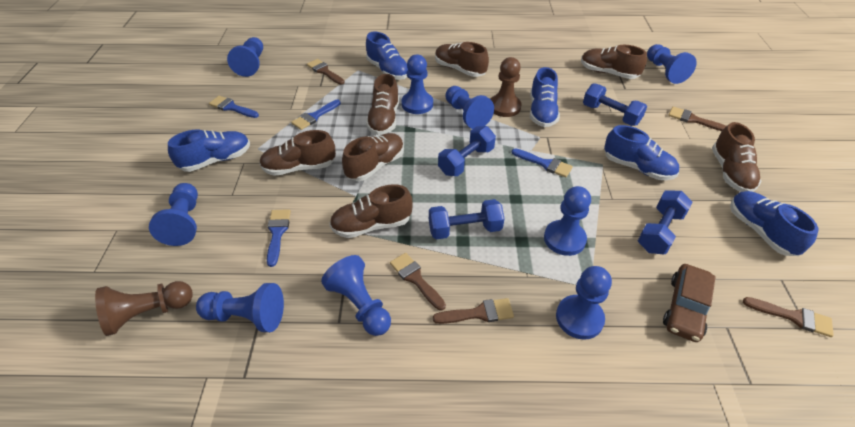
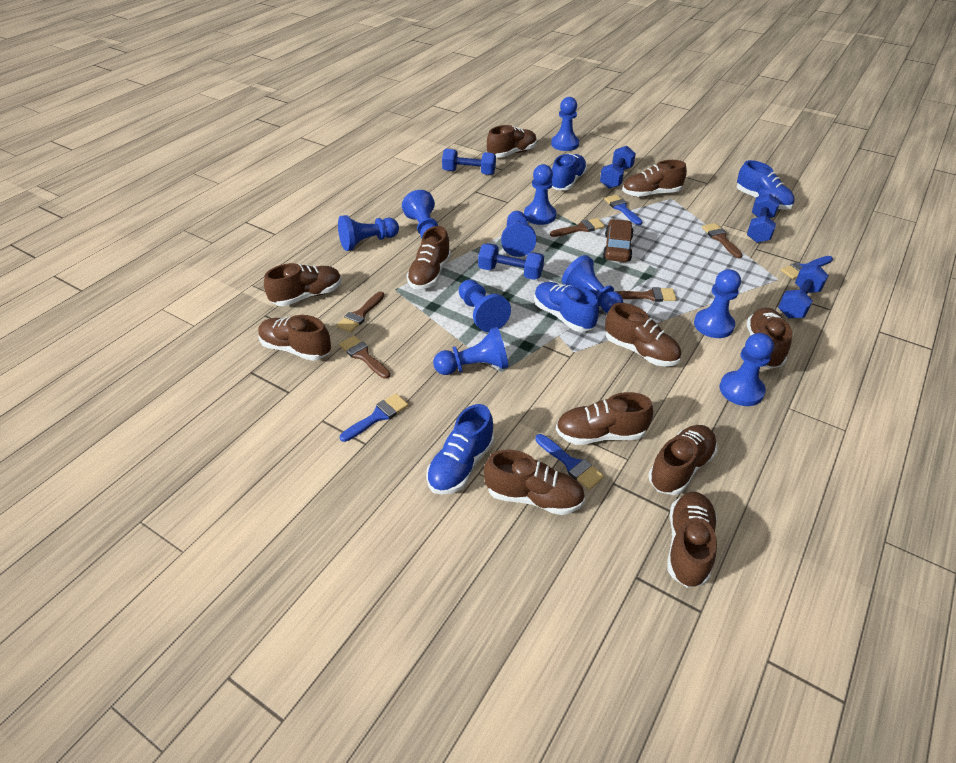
blue dumbbell: [429,199,505,239] [438,126,496,176] [583,83,647,126] [638,191,693,254] = 4 -> [442,149,496,175] [478,243,544,280] [600,146,636,189] [747,193,780,243] [778,265,829,318] = 5
blue pawn: [149,183,198,246] [196,283,284,332] [227,37,263,77] [321,255,391,336] [401,55,433,114] [445,86,494,129] [544,186,591,256] [556,266,612,340] [647,44,697,84] = 9 -> [338,215,399,251] [402,190,438,239] [433,327,508,375] [459,279,511,332] [501,211,536,257] [524,164,556,225] [551,97,579,151] [562,255,623,313] [694,269,741,338] [720,333,774,406] = 10
blue shoe: [168,130,250,172] [366,32,408,80] [530,67,560,127] [604,125,679,180] [730,191,819,256] = 5 -> [426,404,494,495] [534,282,599,332] [552,154,587,190] [737,160,794,210] = 4
brown pawn: [95,281,193,336] [491,57,521,117] = 2 -> none = 0
brown shoe: [259,130,336,176] [329,184,413,238] [342,133,404,181] [366,74,399,135] [435,42,489,77] [581,45,647,79] [712,122,761,192] = 7 -> [258,315,331,361] [264,263,341,306] [407,226,451,289] [484,449,585,515] [487,125,537,158] [556,392,653,445] [605,303,681,366] [622,160,687,197] [648,425,717,495] [667,492,717,588] [747,307,792,369] = 11

